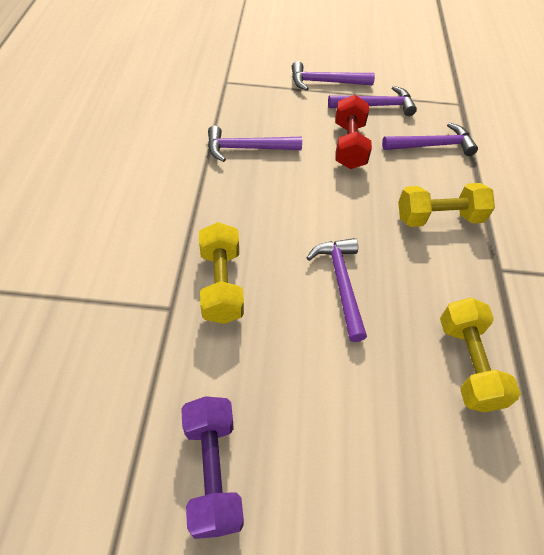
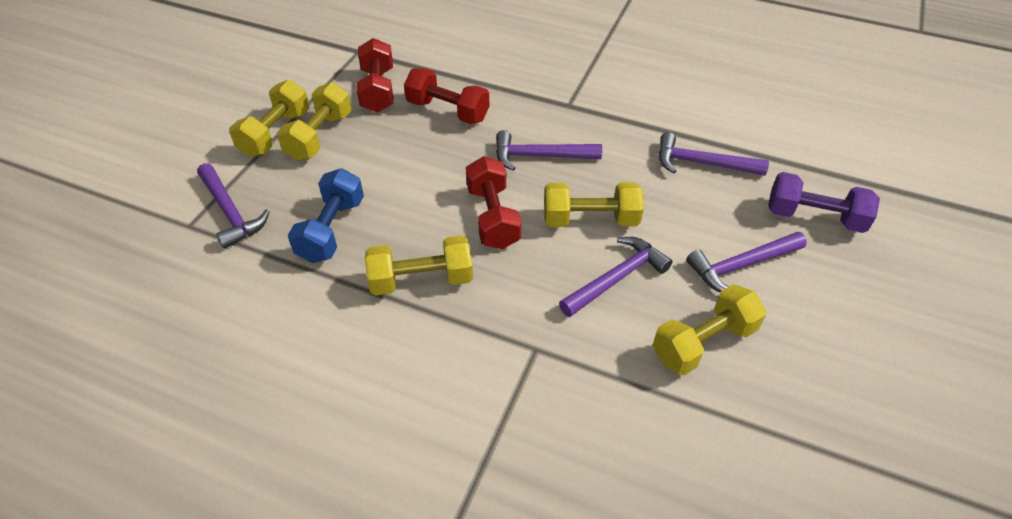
blue dumbbell: none = 0 -> [288,168,364,263] = 1
red dumbbell: [335,95,372,169] = 1 -> [356,38,393,112] [404,68,489,124] [466,156,521,249] = 3
yellow dumbbell: [199,222,244,324] [398,183,495,227] [440,298,521,412] = 3 -> [229,80,310,157] [277,82,352,161] [365,236,473,296] [544,182,644,227] [653,284,766,375] = 5

